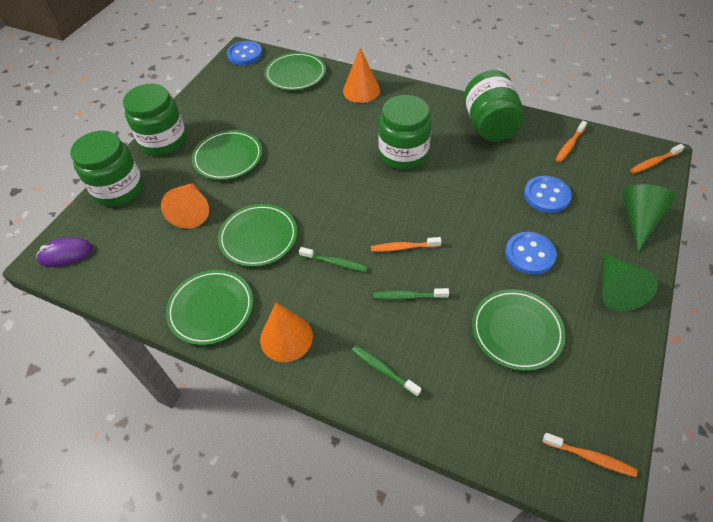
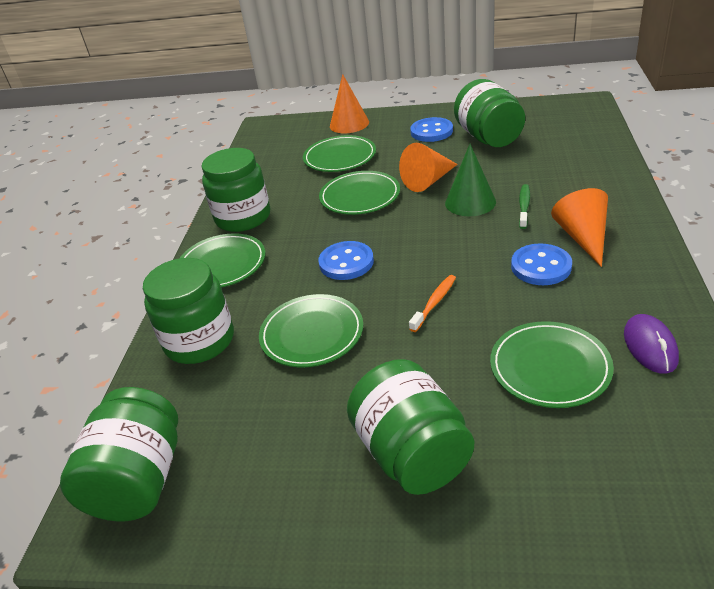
green cone: [602,253,658,312] [622,184,676,252] = 2 -> [445,144,496,216] = 1
green jar: [70,131,144,207] [123,84,187,156] [378,95,432,170] [464,70,523,142] = 4 -> [60,387,178,521] [143,258,234,364] [202,148,270,232] [347,359,474,495] [454,79,525,147] = 5
green toothbrush: [299,247,368,272] [352,345,422,397] [374,288,449,300] = 3 -> [519,184,530,229] = 1
orange toothbrush: [371,237,441,252] [543,433,638,477] [556,121,587,162] [630,144,685,174] = 4 -> [409,275,456,332] = 1

